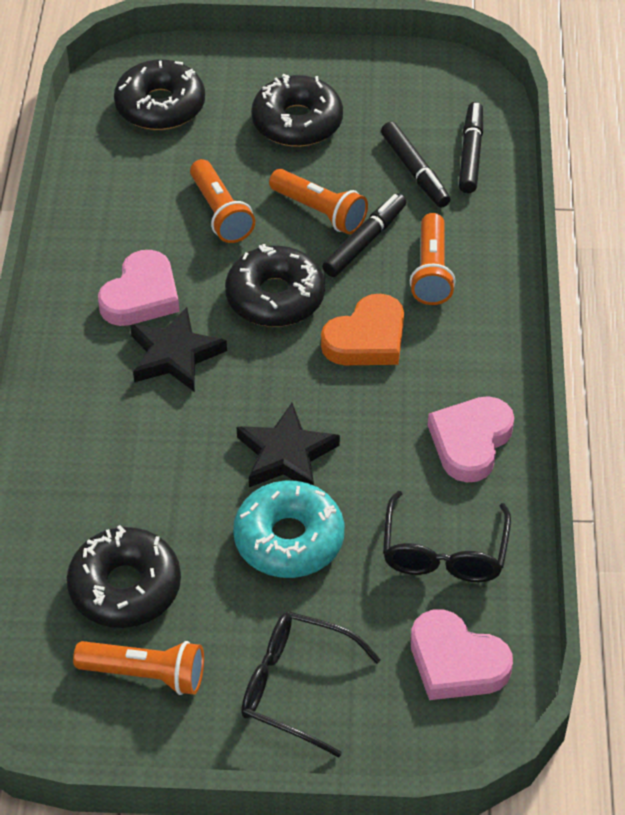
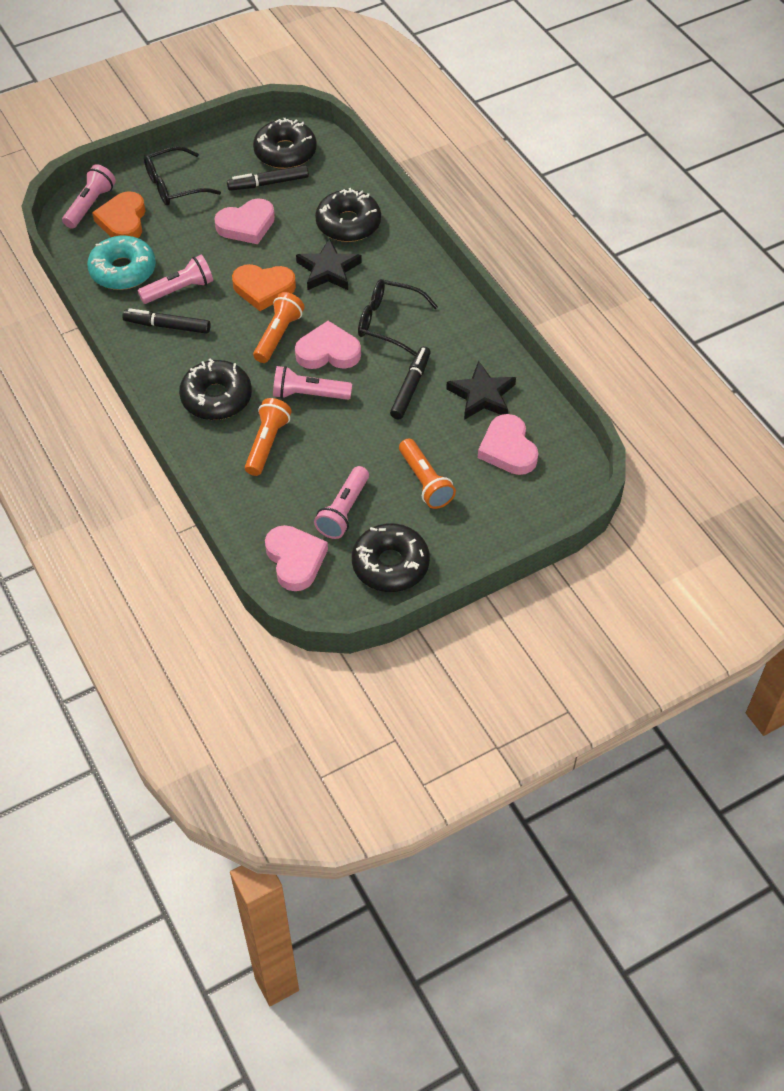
orange flashlight: [73,641,204,695] [190,159,255,243] [269,169,368,234] [410,213,456,305] = 4 -> [245,398,292,476] [253,292,304,363] [399,439,456,509] = 3
orange heart: [321,294,404,365] = 1 -> [92,191,145,238] [232,264,296,311] = 2
pink flashlight: none = 0 -> [62,164,116,229] [137,255,213,304] [273,366,352,400] [314,466,369,539] = 4
pink heart: [98,250,179,326] [411,609,513,700] [428,396,514,482] = 3 -> [214,198,275,244] [265,525,328,591] [295,321,361,369] [478,414,538,475] = 4

